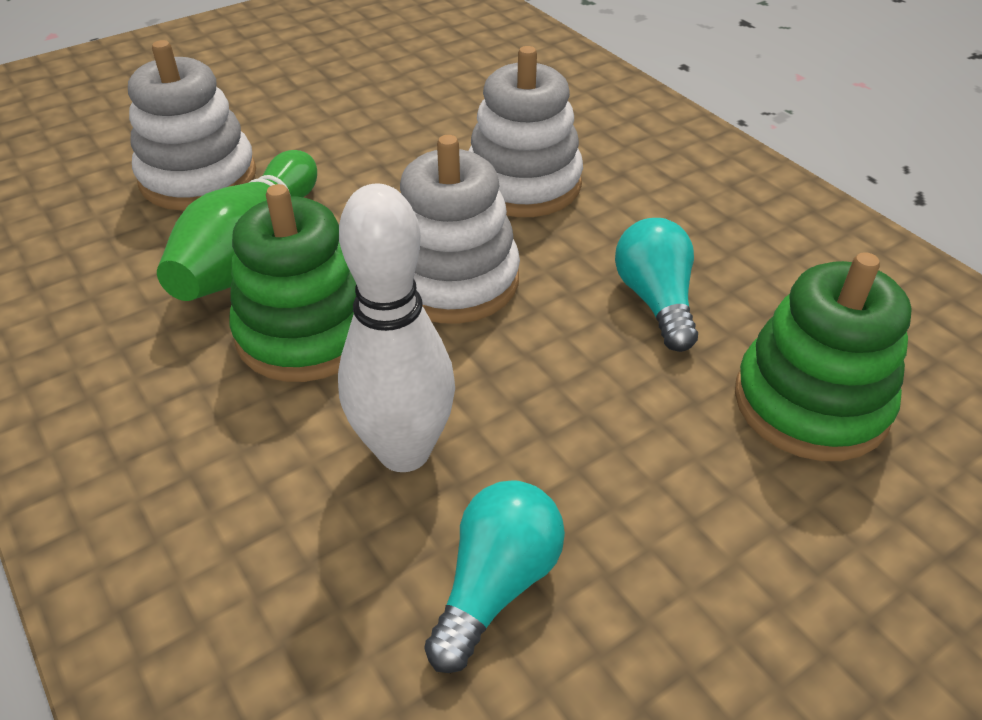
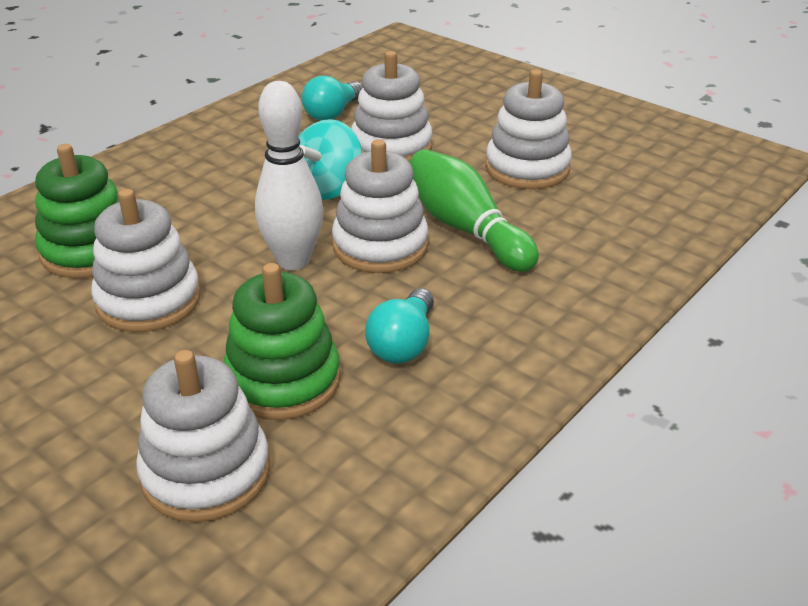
turquoise spinning top: none = 0 -> [298,119,362,200] = 1
white stacking toy: [128,40,256,211] [400,135,520,324] [468,46,583,217] = 3 -> [91,189,201,332] [136,350,270,522] [332,139,428,273] [351,51,433,161] [485,70,572,189] = 5

